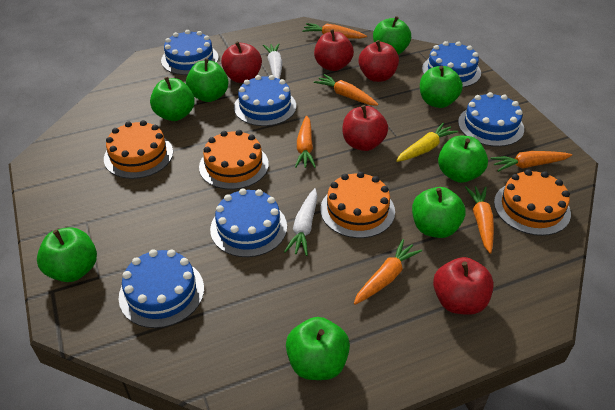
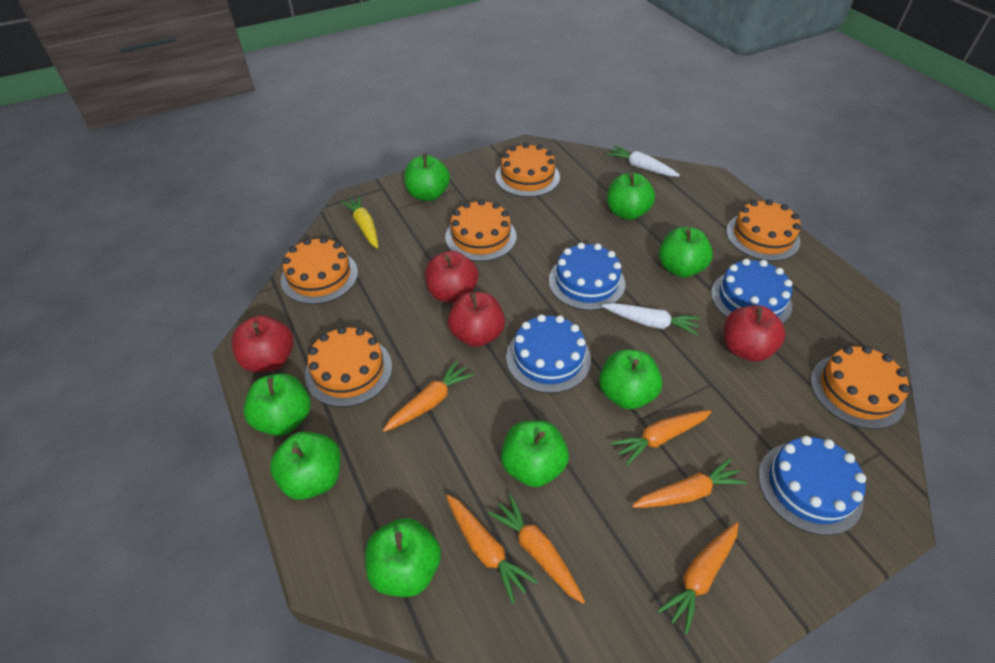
blue cake: [119,249,204,328] [161,30,219,75] [210,188,287,257] [234,75,296,126] [422,41,481,87] [458,92,524,147] = 6 -> [506,314,591,393] [549,242,625,311] [711,259,792,323] [758,436,866,536] = 4
orange cake: [104,120,173,179] [199,130,269,189] [320,172,395,238] [494,169,571,236] = 4 -> [281,237,358,304] [305,326,392,407] [445,199,517,261] [495,143,560,197] [726,199,801,261] [810,346,910,429] = 6
red apple: [221,41,262,83] [314,29,354,71] [343,105,388,151] [359,40,399,82] [433,257,494,315] = 5 -> [232,315,294,372] [425,251,478,303] [448,292,505,347] [724,305,786,362] = 4

